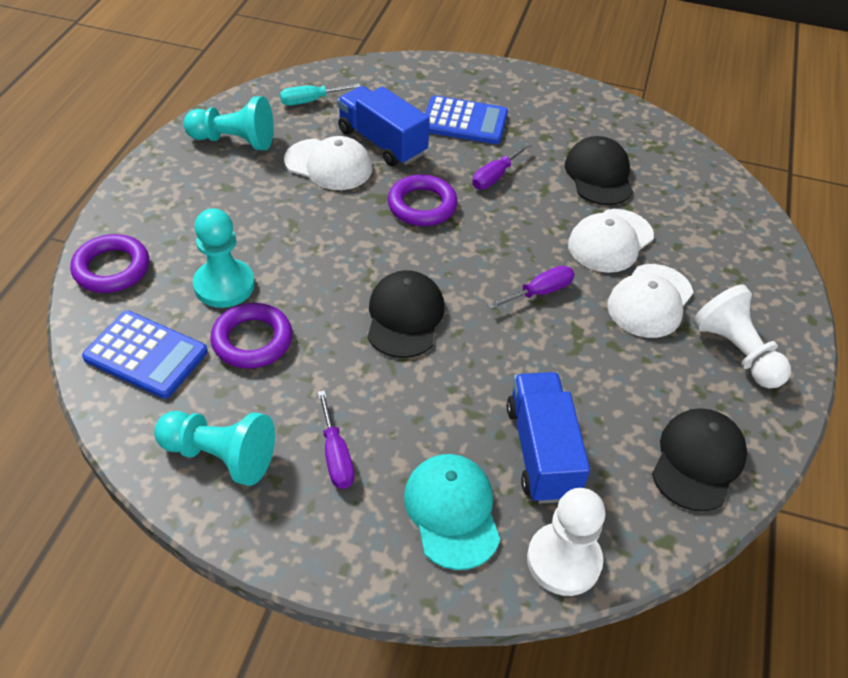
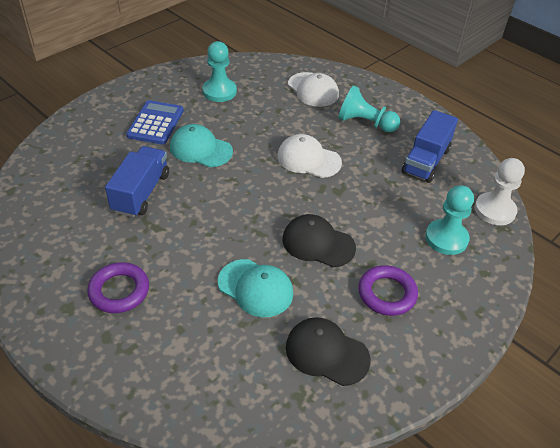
black cap: [368,270,444,358] [565,136,633,205] [652,408,747,512] = 3 -> [282,214,356,267] [286,317,371,386] = 2
blue calculator: [82,311,208,399] [425,96,508,144] = 2 -> [126,100,184,144] = 1
purple ring: [70,234,149,293] [210,303,292,369] [388,174,458,226] = 3 -> [87,262,149,313] [358,265,418,316] = 2
purple screwdriver: [318,390,354,489] [472,142,532,189] [487,266,575,309] = 3 -> none = 0
turquoise cap: [404,454,500,570] = 1 -> [170,124,233,167] [218,259,293,317] = 2
turquoise screwdriver: [280,84,360,105] = 1 -> none = 0
white cap: [284,136,372,190] [568,209,654,273] [607,264,694,338] = 3 -> [277,134,342,178] [288,72,339,107] = 2
white pawn: [527,488,606,596] [693,284,791,388] = 2 -> [475,158,525,225] = 1

